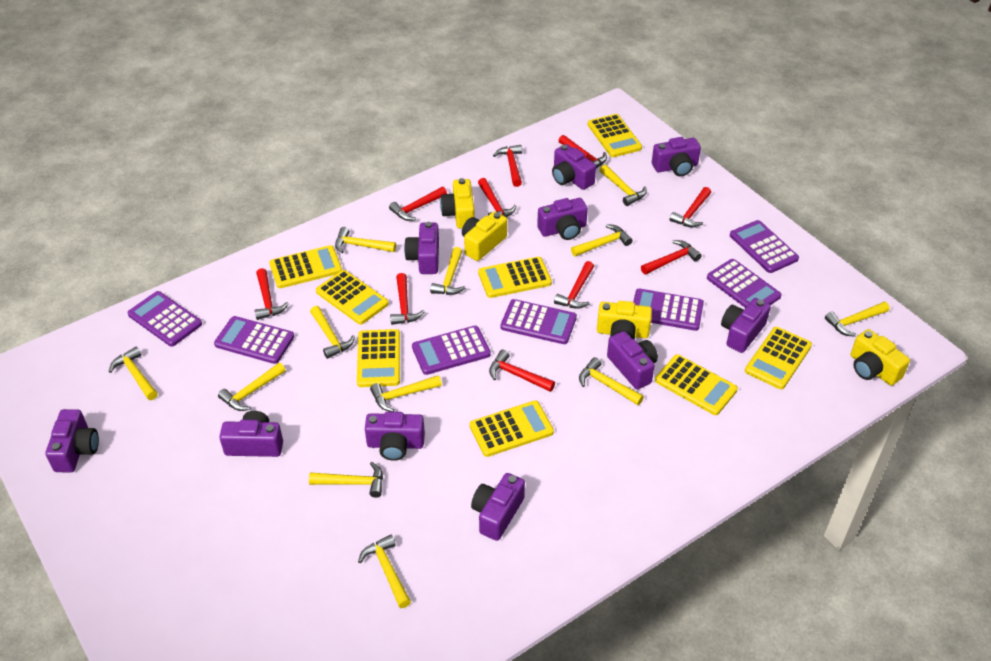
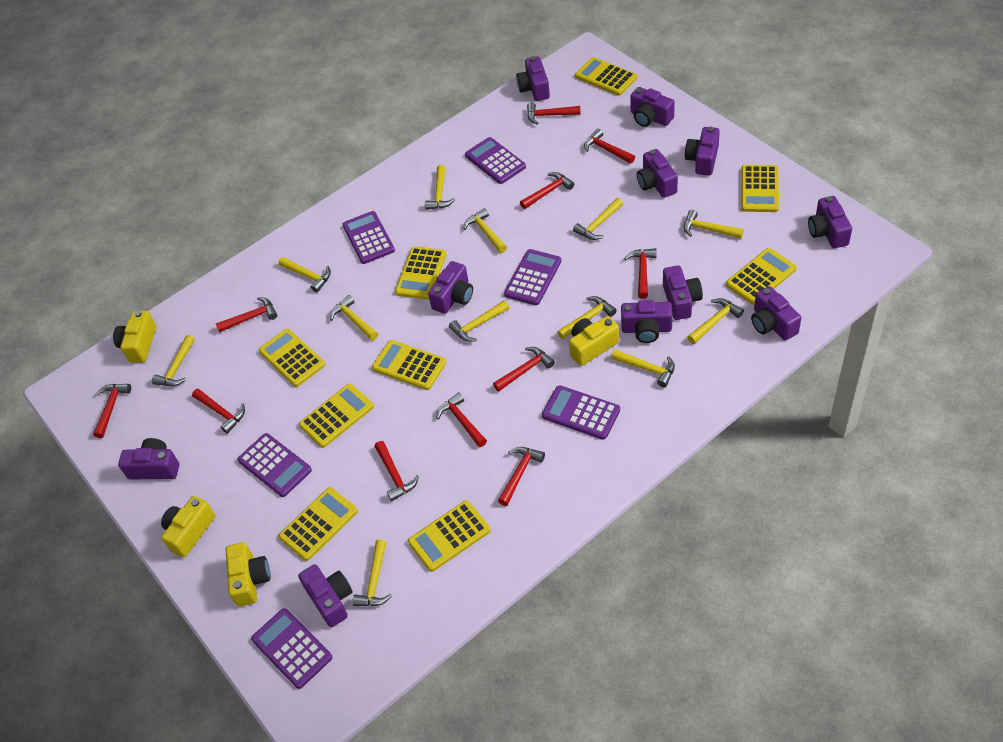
purple calculator: [128,291,202,347] [214,316,294,364] [412,326,491,375] [501,299,577,344] [633,288,704,331] [707,259,782,308] [730,220,799,273] = 7 -> [238,433,312,497] [251,608,333,689] [342,211,395,264] [465,137,526,184] [504,249,561,305] [542,385,620,440] = 6
purple camera: [45,409,99,472] [219,411,283,457] [365,412,425,461] [404,222,439,274] [471,473,525,541] [537,198,588,240] [552,144,596,190] [607,331,658,389] [652,137,701,176] [721,298,771,353] = 10 -> [118,438,179,479] [298,564,353,627] [428,261,473,314] [516,56,550,101] [621,300,672,343] [630,87,675,127] [637,149,678,198] [663,265,703,320] [685,126,720,175] [751,286,801,341] [808,196,852,248] = 11
red hammer: [255,268,289,320] [389,187,447,221] [390,273,425,325] [478,178,517,217] [489,350,555,392] [493,145,522,187] [554,261,594,309] [558,135,607,168] [641,240,702,275] [670,187,711,227] = 10 -> [93,384,131,438] [192,389,245,434] [216,297,277,333] [374,441,419,501] [437,392,487,447] [493,347,555,391] [498,447,545,506] [520,172,574,209] [527,102,581,124] [584,129,635,164] [624,248,656,299] = 11
yellow calculator: [269,245,342,288] [316,270,389,325] [357,329,400,387] [470,400,554,457] [478,257,552,298] [588,114,642,157] [655,354,738,415] [745,327,812,389] = 8 -> [258,329,325,387] [279,487,358,561] [299,383,374,448] [372,340,446,390] [395,246,447,300] [408,500,491,572] [575,57,637,96] [726,248,797,305] [741,165,779,212] = 9

